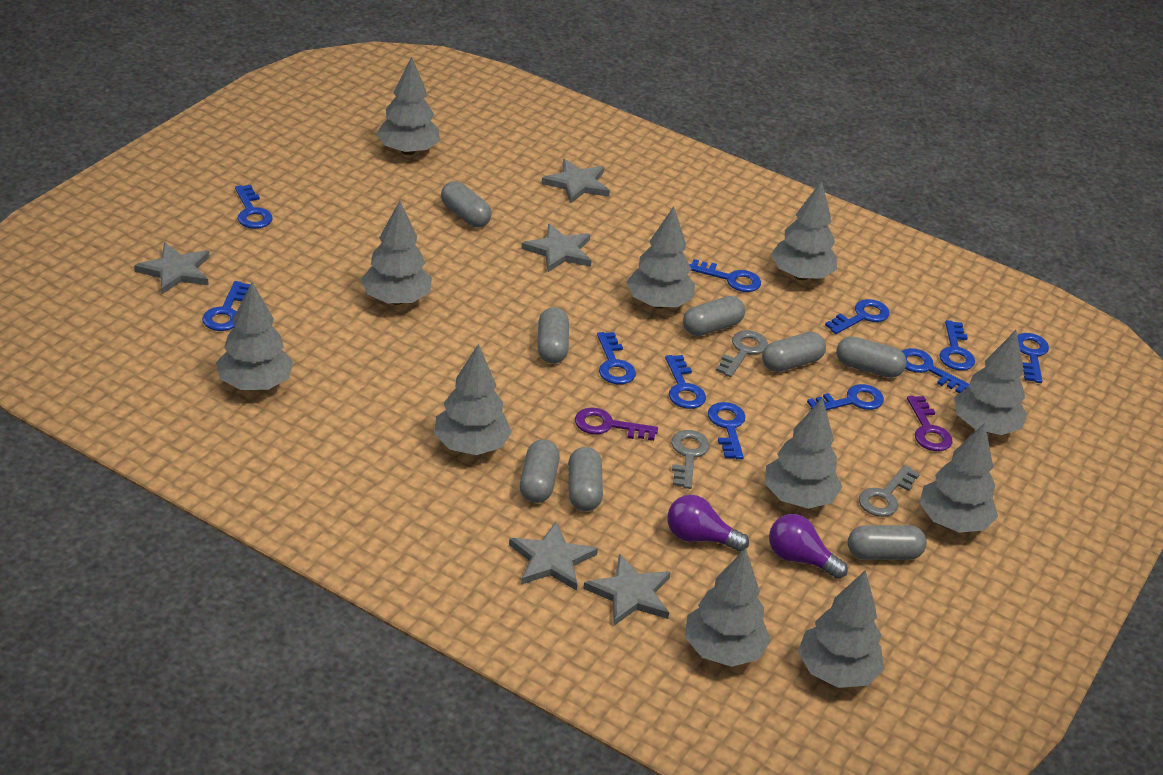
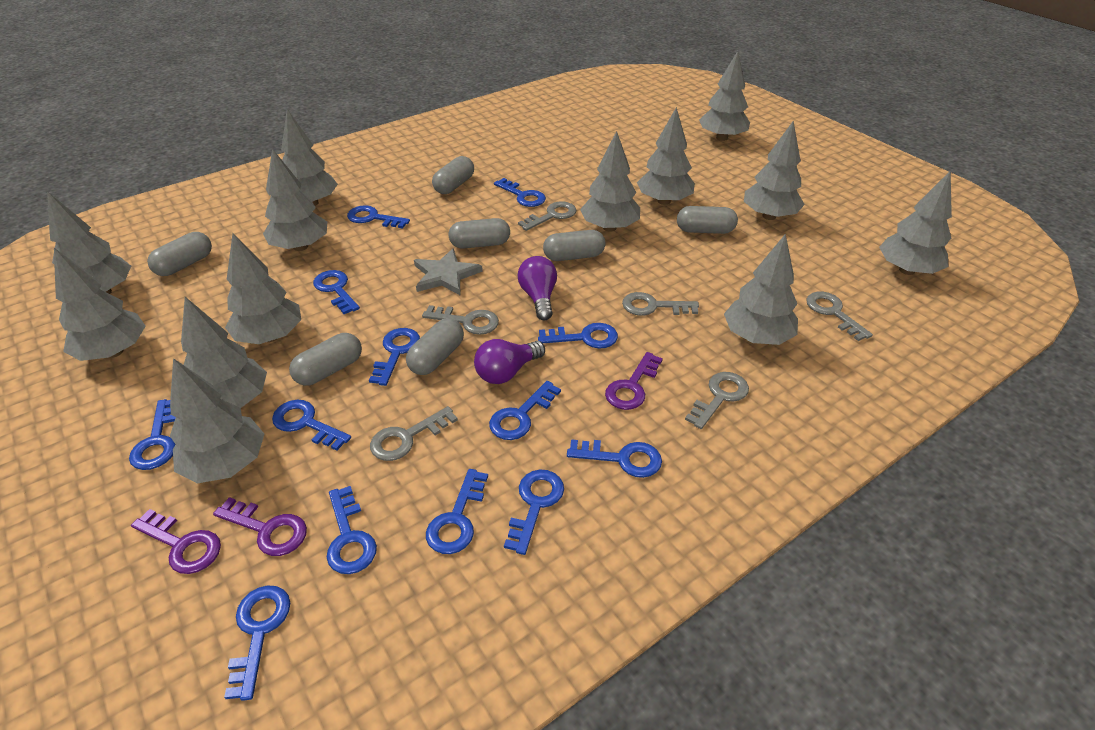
blue key: [202,281,250,331] [235,185,273,229] [597,332,636,384] [665,355,706,409] [689,259,761,292] [708,402,745,459] [807,384,884,410] [825,299,889,334] [902,348,969,394] [939,320,975,371] [1017,333,1049,383] = 11 -> [129,399,176,470] [224,585,290,701] [272,400,351,451] [313,270,360,314] [327,486,377,574] [347,205,410,229] [369,328,420,386] [426,469,488,554] [489,381,561,440] [494,178,546,207] [504,470,564,555] [538,323,618,349] [567,439,662,478] = 13
grey capsule: [441,181,492,228] [520,439,560,503] [538,307,569,364] [568,447,603,511] [683,296,745,336] [762,332,826,372] [836,336,907,378] [848,525,927,560] = 8 -> [147,232,212,276] [289,333,362,386] [406,318,464,375] [432,156,474,194] [449,218,510,249] [543,230,606,261] [677,206,738,234] = 7
grey key: [671,430,710,489] [716,330,768,377] [859,465,920,517] = 3 -> [370,406,458,461] [422,305,499,335] [518,201,576,231] [622,292,699,316] [685,372,749,429] [806,292,873,341] = 6
grey star: [134,243,209,294] [509,522,598,591] [521,224,591,272] [541,159,610,204] [583,554,671,625] = 5 -> [414,248,483,295] = 1
grey tree: [216,282,293,390] [361,201,432,305] [376,57,440,155] [434,344,512,455] [626,206,695,309] [685,548,771,667] [765,398,842,509] [771,181,837,280] [798,570,885,688] [919,423,998,533] [954,330,1027,435] = 11 -> [47,191,131,294] [54,248,146,361] [170,358,264,483] [181,297,267,408] [225,234,301,344] [263,149,327,251] [281,109,338,206] [580,131,640,232] [637,107,695,205] [699,51,750,141] [724,234,798,345] [744,121,805,220] [879,170,952,275] = 13
purple key: [575,407,658,441] [907,396,953,451] = 2 -> [131,509,221,574] [213,497,307,556] [605,352,663,410] = 3

